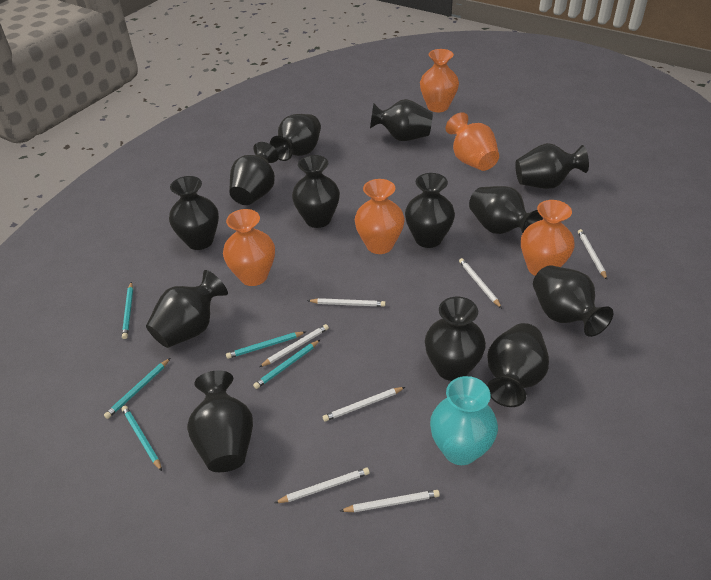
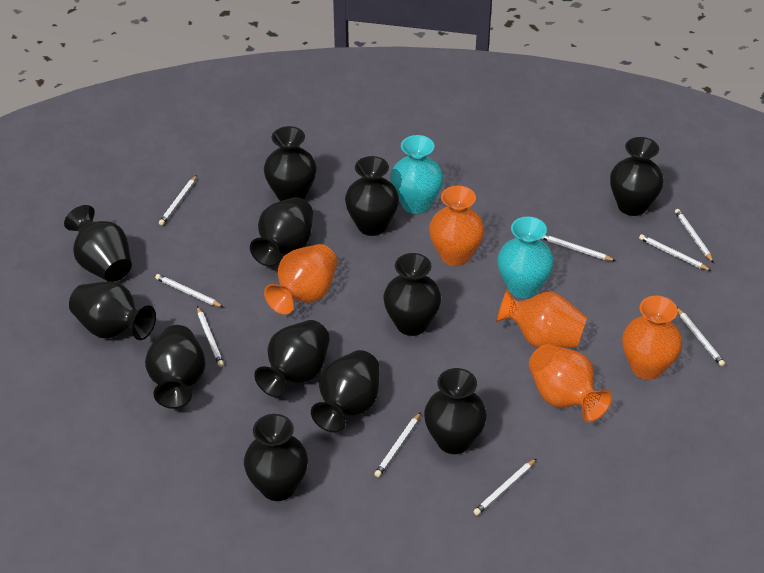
black vase: [146,270,228,348] [169,176,219,250] [187,370,253,472] [229,142,279,205] [270,114,321,161] [292,155,340,228] [370,99,433,141] [405,173,455,248] [425,297,486,381] [469,186,543,234] [487,323,549,407] [515,143,589,189] [533,265,613,337] = 13 -> [64,205,132,282] [69,281,156,340] [145,325,206,409] [244,414,308,501] [250,197,313,267] [254,320,330,397] [264,126,317,201] [311,350,380,433] [345,156,399,236] [383,253,441,336] [424,368,487,454] [610,137,664,216] = 12
turquoise pencil: [104,358,170,419] [122,282,133,339] [122,406,162,471] [226,332,306,359] [253,340,320,389] = 5 -> none = 0
turquoise vase: [430,376,498,465] = 1 -> [390,135,443,214] [497,217,554,298] = 2
white pencil: [259,324,329,367] [275,468,370,503] [307,298,386,307] [323,387,405,422] [340,490,440,512] [459,258,502,308] [578,229,607,280] = 7 -> [155,274,223,307] [159,175,197,226] [197,306,224,367] [374,412,421,477] [473,458,537,516] [541,234,616,261] [639,234,711,271] [675,209,714,263] [677,308,725,367] = 9

